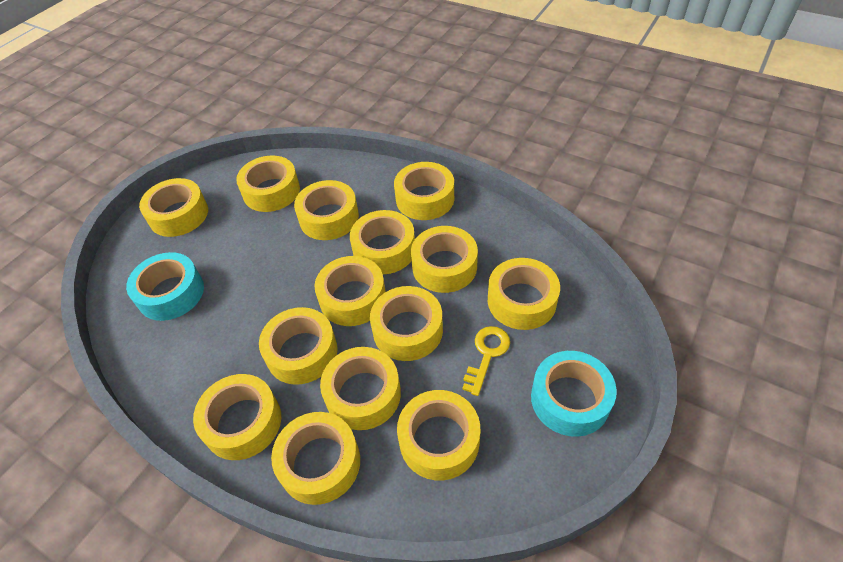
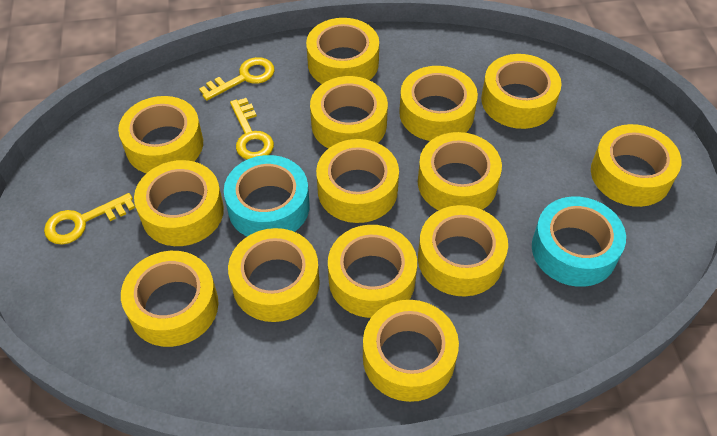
yellow key: [462,326,510,396] = 1 -> [44,193,135,245] [199,57,275,101] [230,98,274,160] = 3

